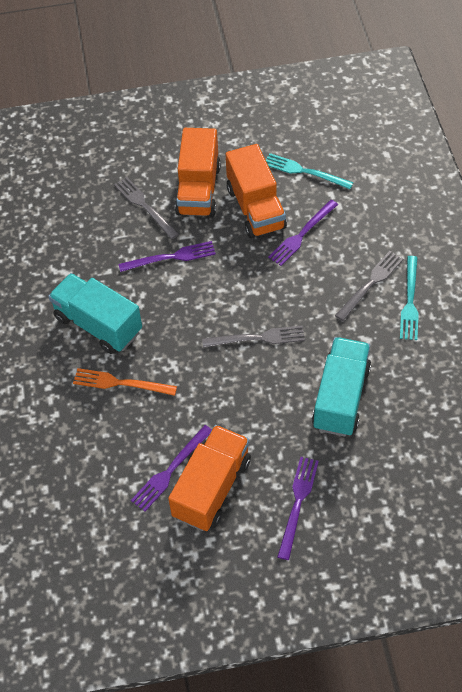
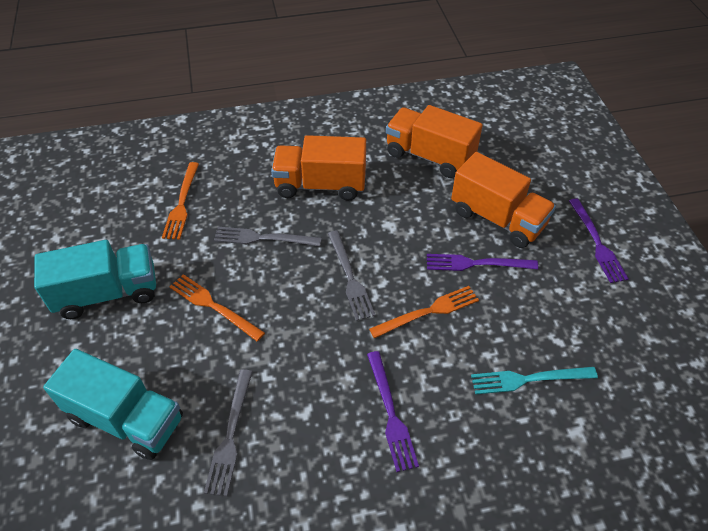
orange fork: [73,368,177,396] = 1 -> [162,162,199,240] [170,274,265,341] [369,286,479,338] = 3
purple fork: [119,241,216,272] [131,425,212,511] [268,200,338,266] [278,457,319,560] = 4 -> [367,351,419,472] [427,254,538,271] [569,199,629,283] = 3
turquoise fork: [266,153,354,189] [400,256,419,340] = 2 -> [471,367,598,394] = 1

